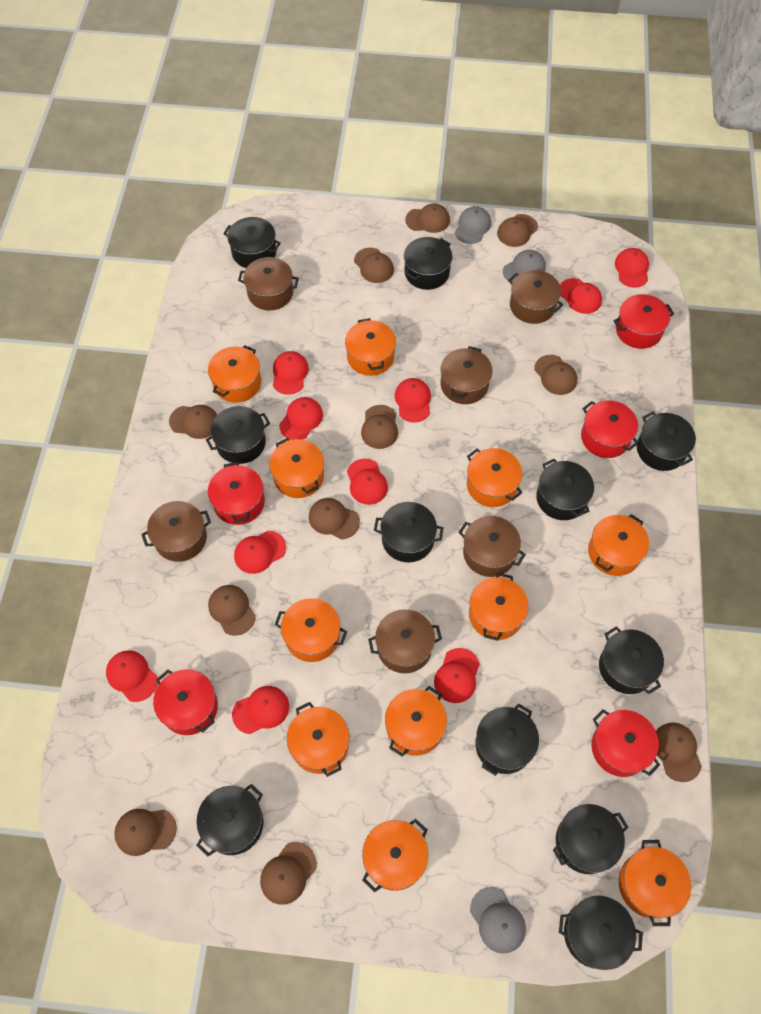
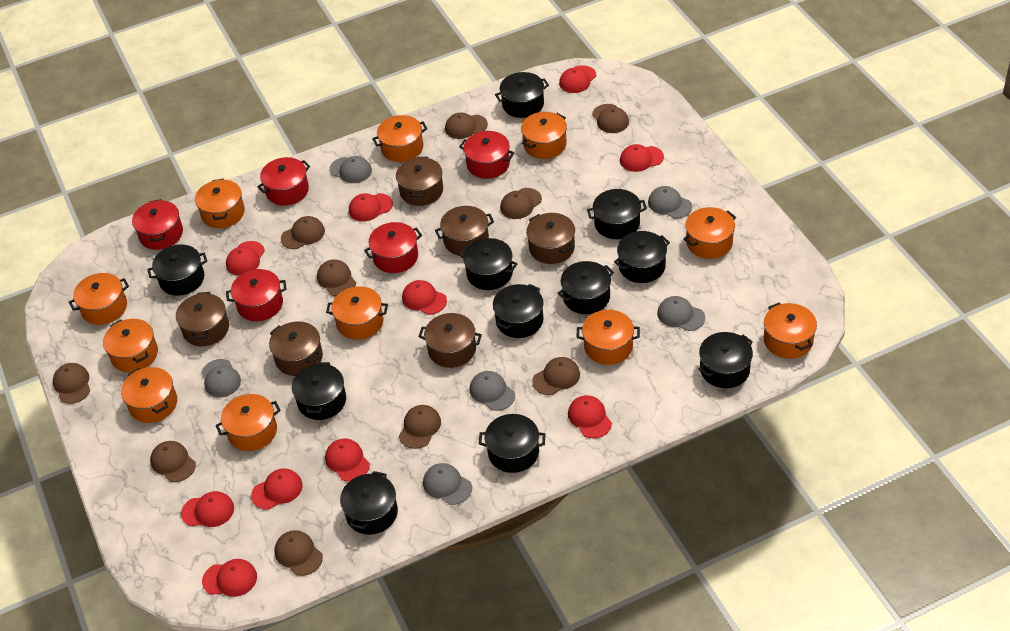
brown cap: [114,809,177,856] [169,405,217,439] [208,585,256,636] [260,842,317,905] [309,498,360,539] [354,248,394,283] [361,405,398,449] [405,203,450,233] [497,214,538,247] [534,355,577,395] [656,722,702,782] = 11 -> [53,363,90,404] [150,441,196,482] [274,530,323,576] [281,216,325,249] [317,259,356,296] [399,405,441,449] [445,113,488,139] [500,188,542,219] [532,357,580,395] [592,104,629,133] = 10
grey cap: [455,206,491,244] [470,887,526,954] [503,250,546,282] = 3 -> [201,359,241,398] [329,156,372,183] [423,463,472,505] [469,371,515,411] [648,186,692,219] [657,296,705,331] = 6

